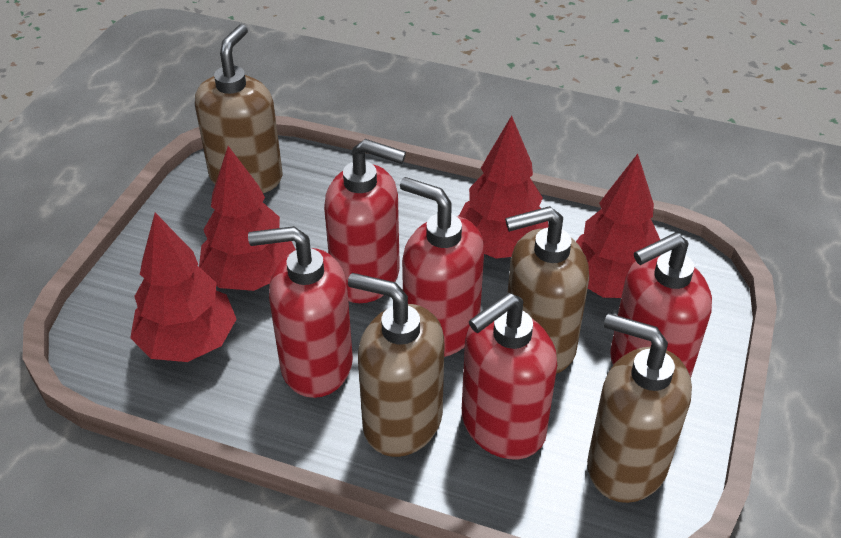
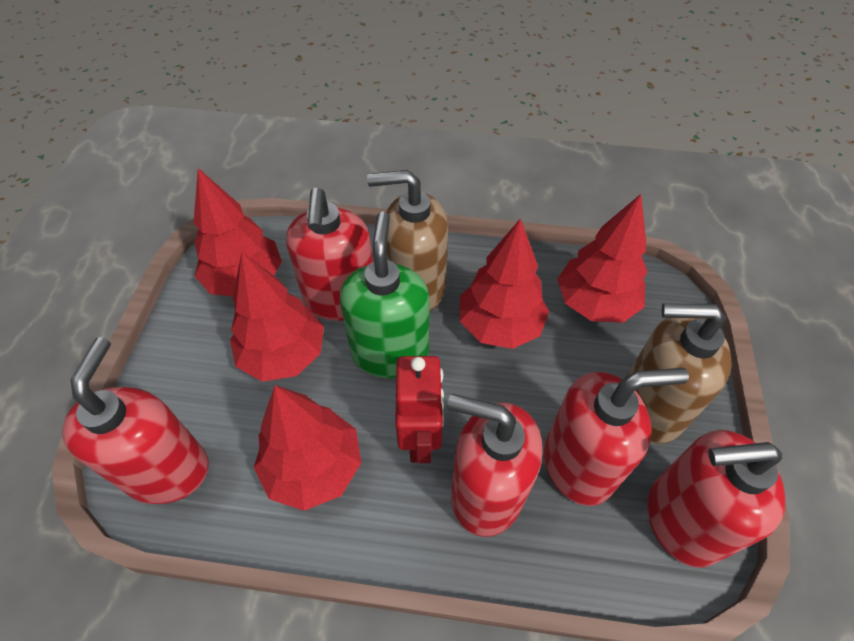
brown soap dispenser: [195,24,283,193] [348,273,444,457] [505,206,589,374] [587,313,692,503] = 4 -> [367,170,448,312] [626,303,732,444] = 2
green soap dispenser: none = 0 -> [340,212,430,378] = 1
red robot: none = 0 -> [395,356,444,463] = 1
red tree: [130,213,236,362] [199,146,296,291] [459,116,548,259] [576,154,660,298] = 4 -> [193,168,282,297] [230,252,324,382] [254,385,361,511] [460,218,549,349] [557,194,647,323] = 5

